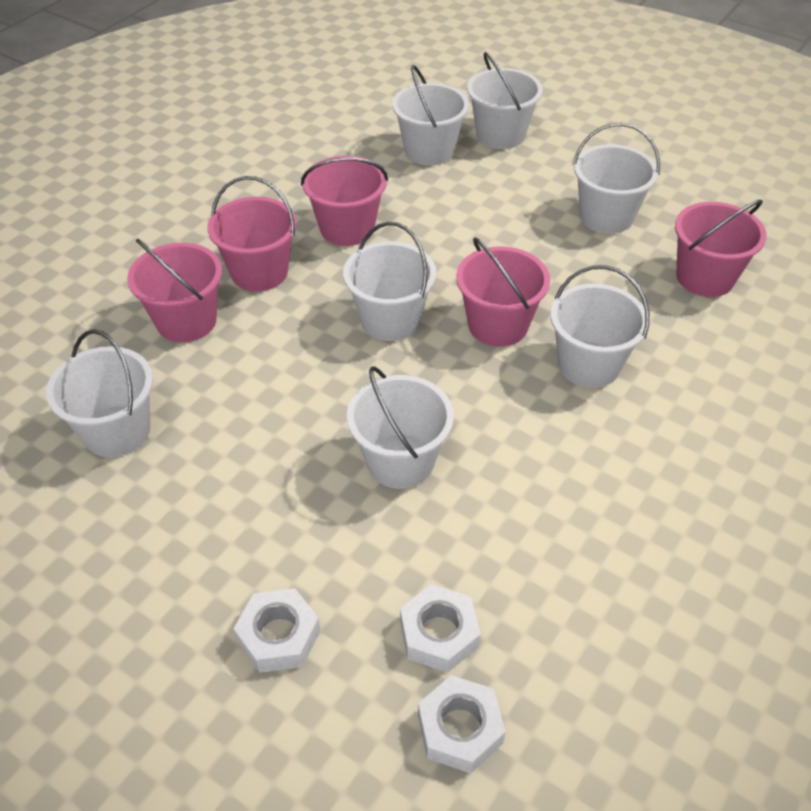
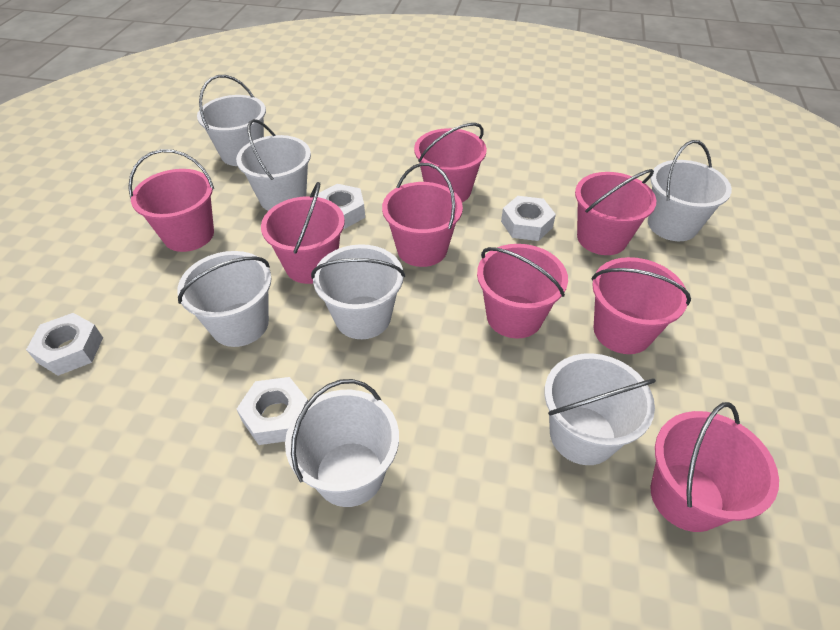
pink bucket: [127,239,222,343] [207,176,297,292] [301,156,388,246] [456,237,550,347] [675,200,767,297] = 5 -> [128,149,214,252] [261,182,345,284] [382,163,463,267] [414,123,487,202] [477,244,568,339] [575,169,656,255] [592,257,691,354] [651,402,779,532] = 8
white nut: [233,588,320,673] [400,584,481,673] [418,675,506,773] = 3 -> [26,313,103,376] [237,377,308,445] [318,184,365,229] [501,196,556,241] = 4

